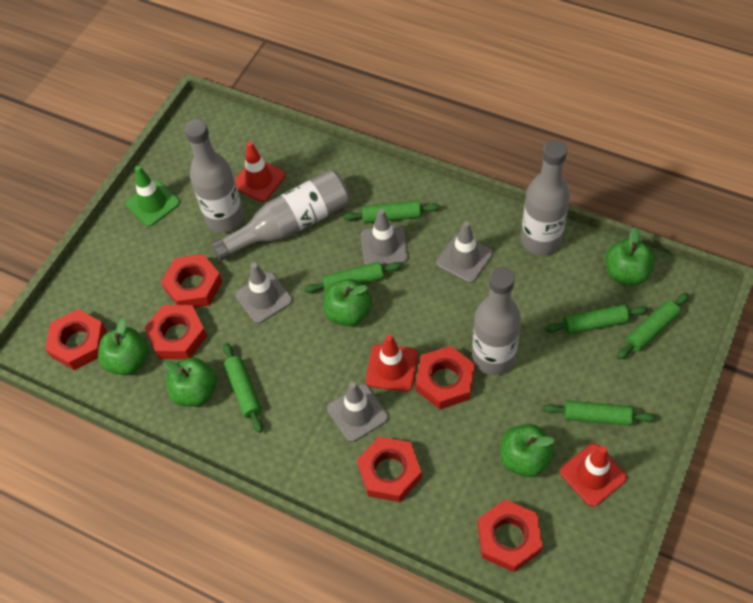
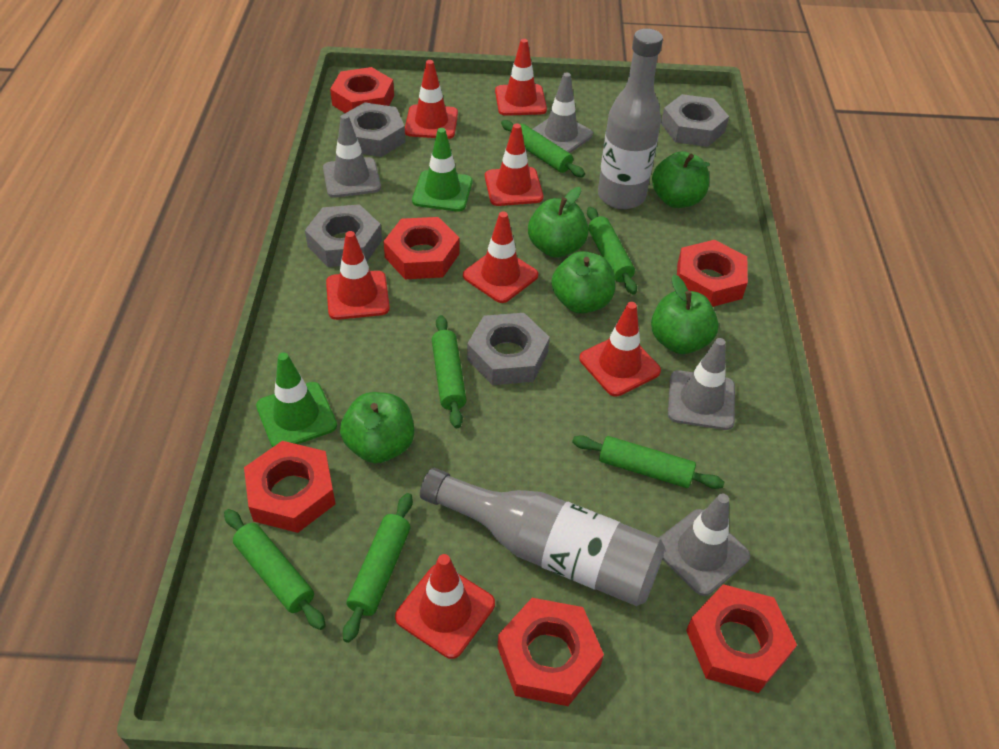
green traffic cone: [125,166,180,226] = 1 -> [256,352,337,447] [412,128,472,211] = 2
grey bottle: [185,119,244,233] [211,170,350,261] [472,267,521,375] [521,140,570,255] = 4 -> [420,468,665,606] [598,29,663,209] = 2
grey nut: none = 0 -> [305,204,382,267] [340,102,405,157] [467,313,550,385] [661,94,729,147] = 4
red traffic cone: [234,142,286,202] [366,335,418,392] [560,443,627,507] = 3 -> [326,231,390,320] [395,554,495,659] [405,60,458,139] [463,212,538,303] [485,124,543,206] [495,39,547,116] [579,302,661,397] = 7

